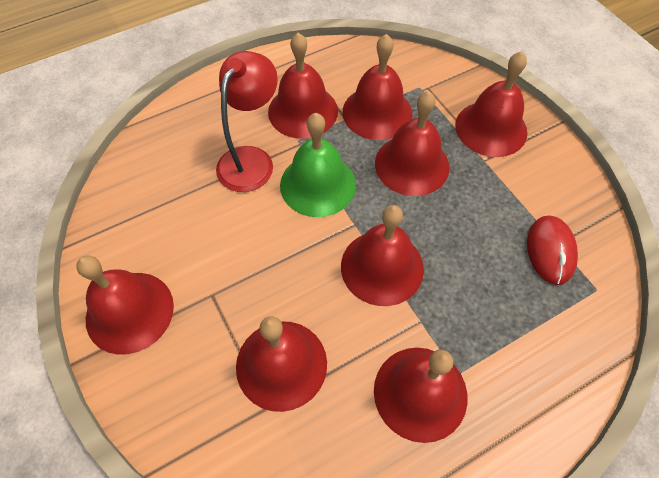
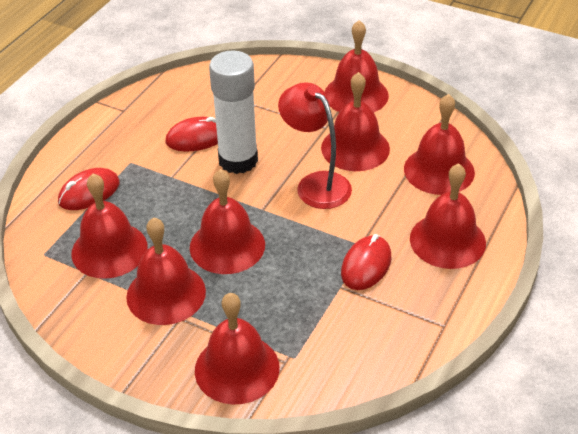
green bell: [280,113,356,217] = 1 -> none = 0
red mouse: [527,216,578,285] = 1 -> [58,168,120,210] [165,117,218,152] [341,234,392,290] = 3
white glue stick: none = 0 -> [209,50,258,174] = 1

